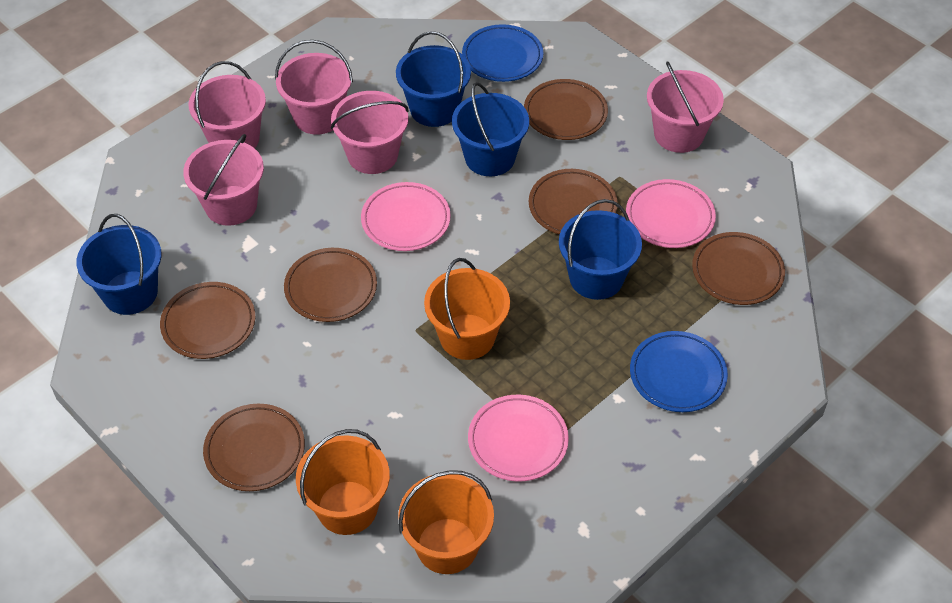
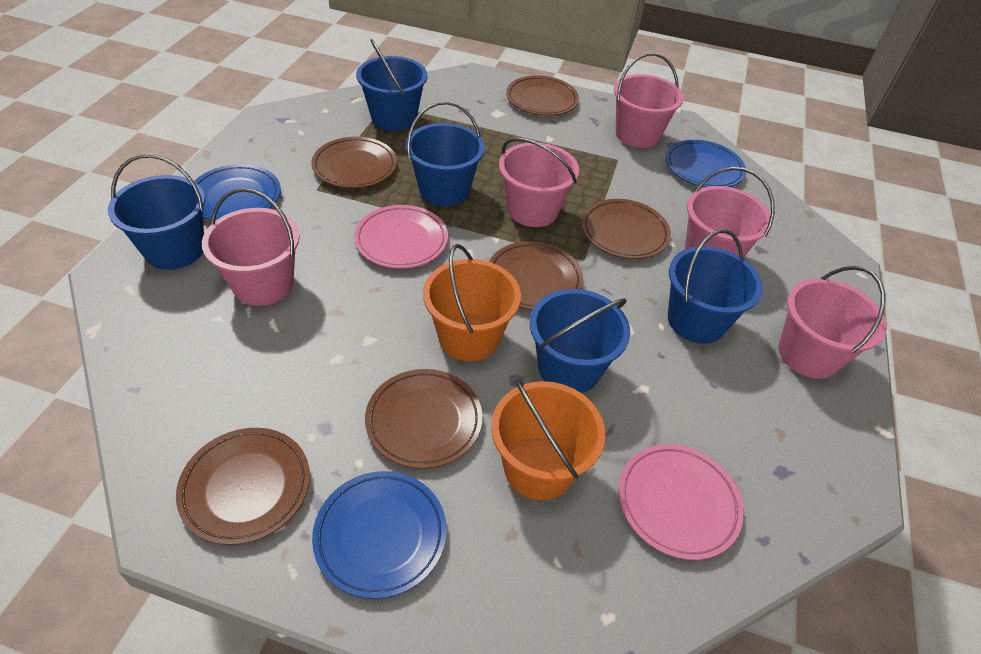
blue bucket: [76,214,162,315] [396,31,471,127] [452,82,529,176] [559,199,642,300] = 4 -> [108,154,205,270] [356,39,427,131] [405,101,485,206] [530,289,630,393] [668,229,763,343] = 5
blue plate: [462,24,543,82] [630,331,728,412] = 2 -> [194,164,281,221] [312,471,447,599] [666,140,746,187] = 3
orange bucket: [296,429,390,535] [398,470,494,574] [424,258,510,360] = 3 -> [423,244,521,361] [491,378,606,500] = 2
pink plate: [361,182,451,251] [468,395,569,481] [626,179,716,248] = 3 -> [354,205,448,269] [619,444,744,560] = 2

